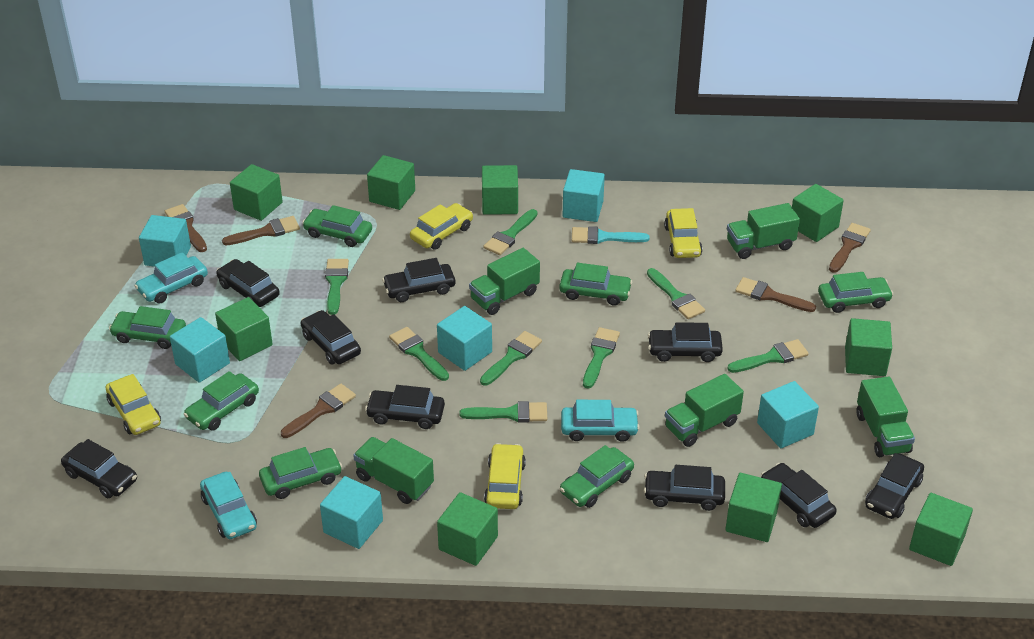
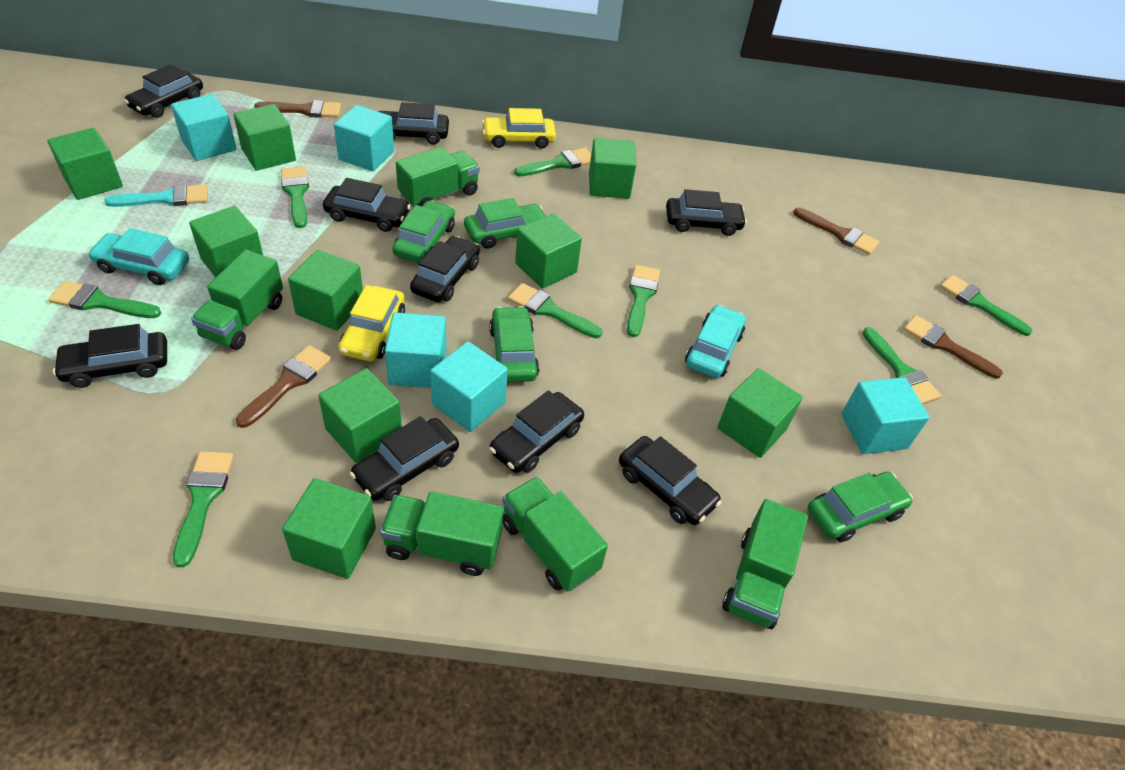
brown brush: [165,204,207,252] [222,216,300,245] [281,383,356,438] [735,277,816,312] [829,223,871,273] = 5 -> [236,345,332,428] [254,100,341,118] [793,208,879,255] [903,315,1003,379] = 4
green car: [109,306,186,349] [184,371,259,431] [259,447,342,499] [302,205,372,247] [559,263,632,306] [560,445,634,508] [818,272,893,313] = 7 -> [392,200,455,263] [464,198,545,249] [489,306,539,382] [808,472,913,542] = 4
turquoise car: [135,252,208,303] [200,472,257,539] [561,400,639,442] = 3 -> [88,228,189,285] [685,305,746,378] = 2
turquoise cube: [139,215,191,267] [170,317,230,383] [320,476,383,549] [437,306,492,371] [563,169,605,222] [757,381,819,448] = 6 -> [171,94,237,161] [334,105,394,171] [385,312,447,388] [430,341,508,432] [841,377,930,454] = 5
yellow car: [106,374,161,435] [410,203,473,250] [484,443,526,509] [664,208,702,258] = 4 -> [338,285,405,361] [482,108,556,149] = 2

